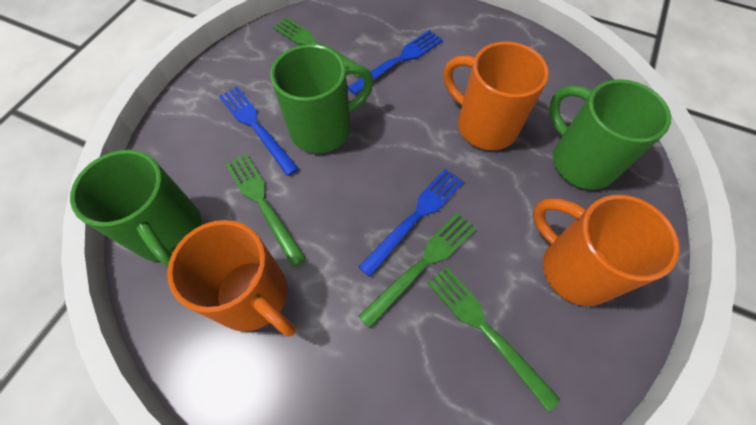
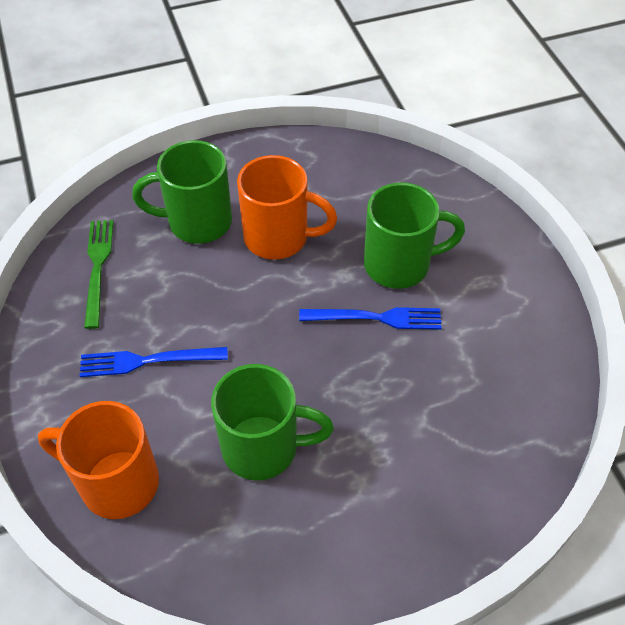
blue fork: [219,87,299,176] [347,30,443,95] [359,168,464,277] = 3 -> [80,347,228,377] [299,307,442,330] = 2
green fork: [225,153,306,267] [273,17,361,77] [358,213,476,328] [427,266,560,412] = 4 -> [84,220,114,329] = 1
orange mug: [167,220,296,337] [444,41,549,150] [533,195,680,306] = 3 -> [38,401,159,519] [237,155,337,260] = 2

